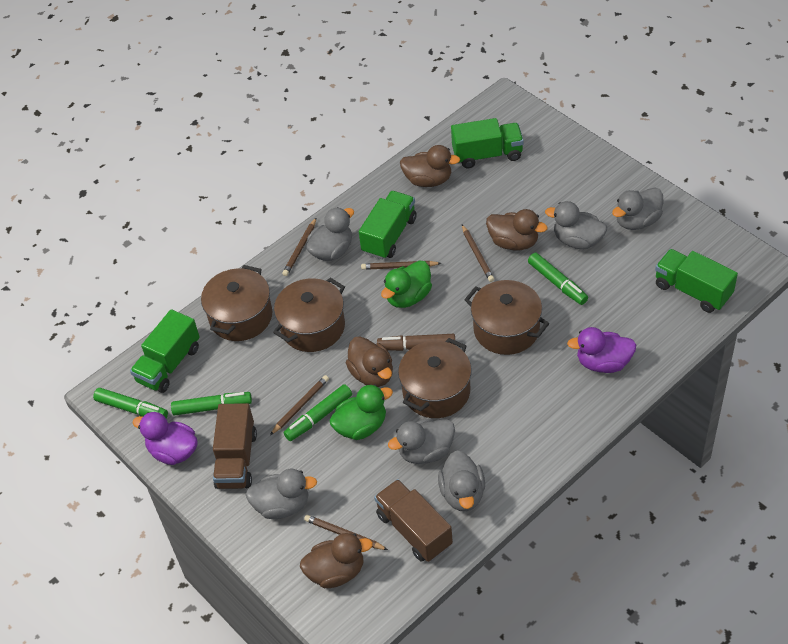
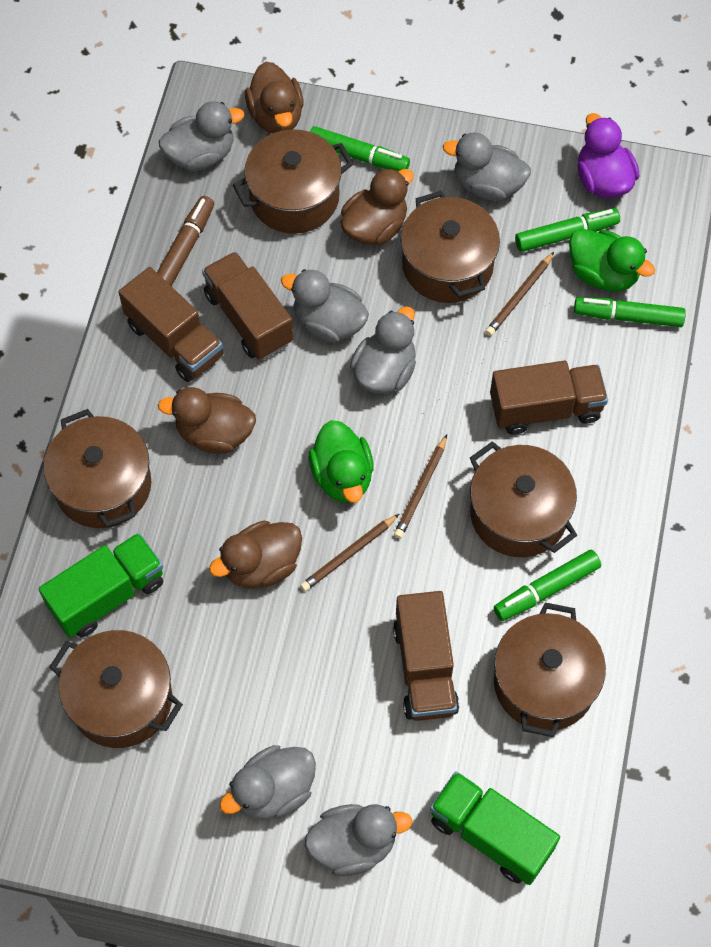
brown pencil: [270,375,329,435] [282,218,316,276] [304,515,388,550] [361,261,441,270] [462,225,494,282] = 5 -> [300,514,399,591] [394,434,447,539] [485,252,554,336] = 3
brown pot: [201,265,272,341] [273,278,345,352] [398,338,472,418] [464,280,549,355] = 4 -> [43,409,151,528] [49,630,183,748] [233,129,353,234] [401,191,500,303] [470,441,577,557] [494,603,606,737] = 6
brown truck: [213,403,257,489] [374,479,453,562] = 2 -> [119,267,224,382] [202,251,293,360] [393,591,459,721] [490,361,608,435] = 4
green truck: [130,309,200,393] [359,191,417,260] [451,118,524,168] [655,249,738,313] = 4 -> [39,533,163,638] [430,771,560,885] = 2
purple duck: [133,412,198,465] [567,327,636,373] = 2 -> [578,113,639,198] = 1

